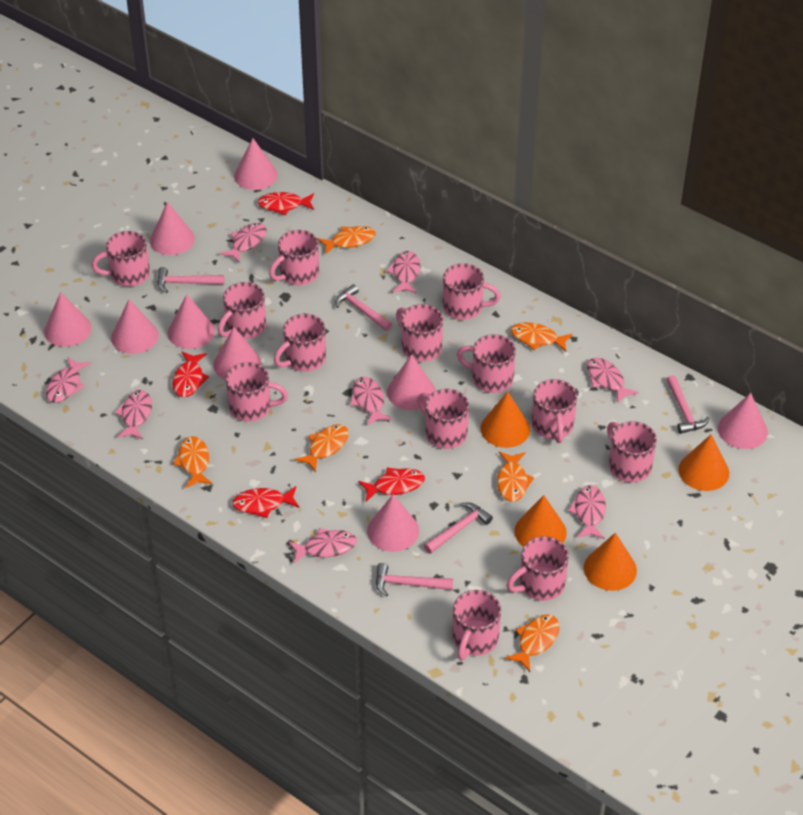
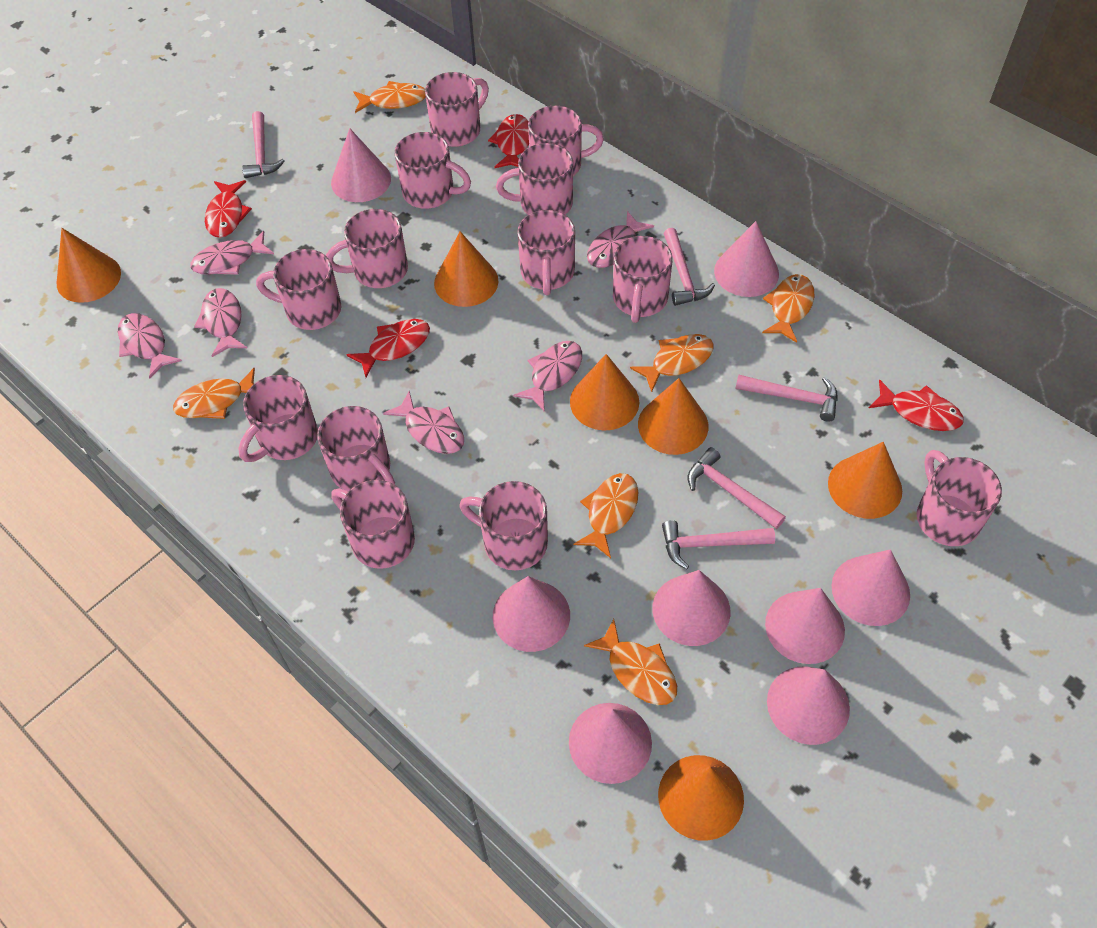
orange cone: [481,392,530,448] [514,495,567,547] [584,532,637,591] [678,435,729,491] = 4 -> [57,228,121,303] [434,231,498,307] [570,354,639,430] [638,378,708,455] [658,755,744,841] [828,442,902,519] = 6
pink cone: [44,292,92,347] [111,299,159,354] [150,202,195,255] [168,294,215,349] [213,327,261,380] [234,138,278,190] [367,494,419,552] [387,355,435,410] [718,393,768,449] = 9 -> [331,128,391,202] [493,576,570,652] [569,703,652,784] [652,570,731,646] [714,221,779,297] [765,588,845,664] [767,667,850,745] [832,549,910,626] = 8
pink fish: [46,357,91,403] [115,390,152,439] [220,223,267,263] [288,528,357,564] [350,377,392,426] [386,251,421,294] [568,485,606,539] [587,358,639,403] = 8 -> [118,313,182,378] [190,231,274,275] [194,288,247,357] [383,391,464,454] [513,341,582,412] [587,211,654,268] = 6

